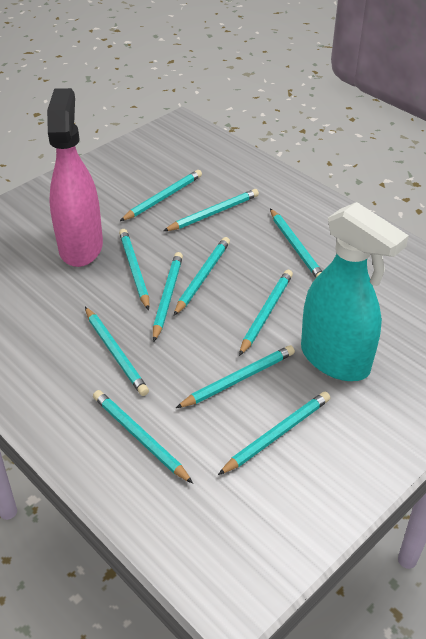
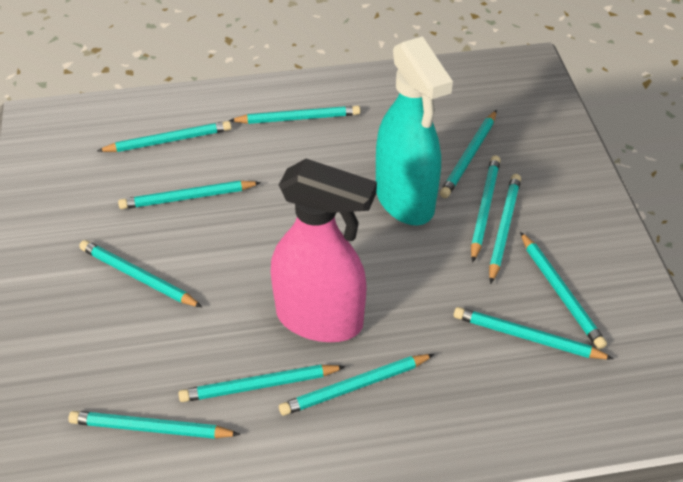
turquoise pencil: [85,307,149,396] [93,390,193,484] [119,229,149,310] [120,170,202,221] [153,252,183,342] [163,189,259,231] [174,237,230,316] [176,345,295,408] [218,392,330,475] [239,270,293,356] [270,209,322,278] = 11 -> [69,411,240,439] [79,240,202,307] [97,121,232,152] [118,181,261,209] [178,365,346,402] [229,105,360,124] [279,354,435,416] [440,110,497,198] [454,307,613,359] [471,155,501,263] [489,174,521,284] [520,232,607,349] = 12

